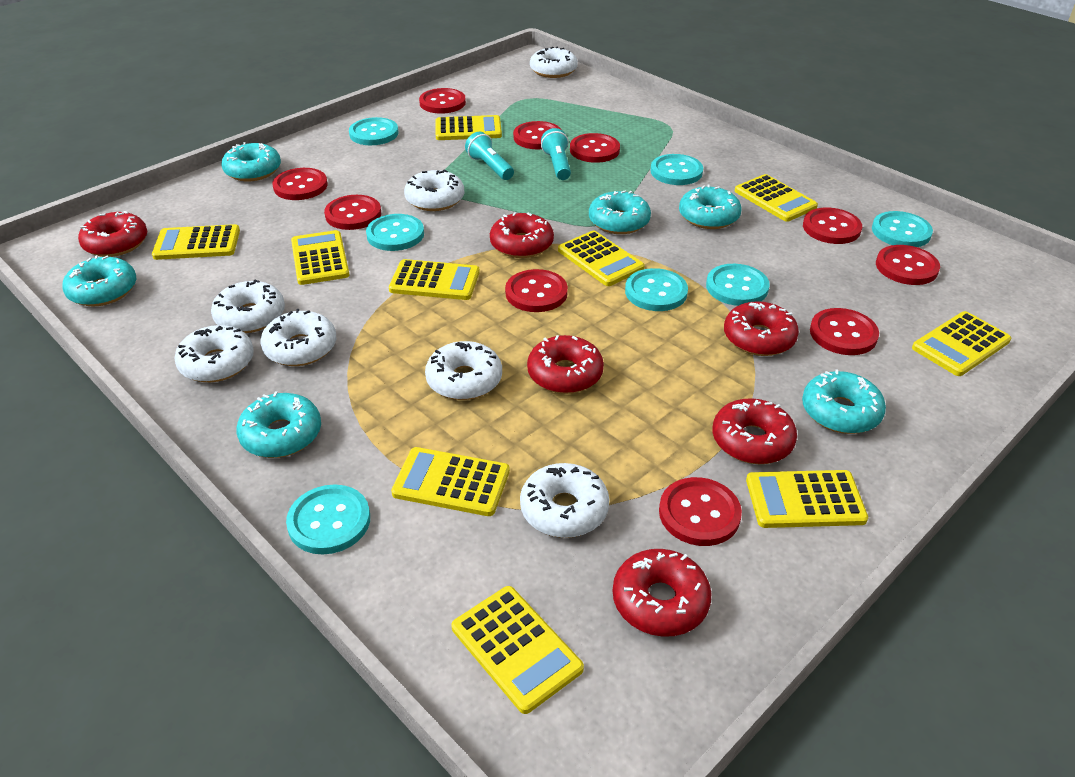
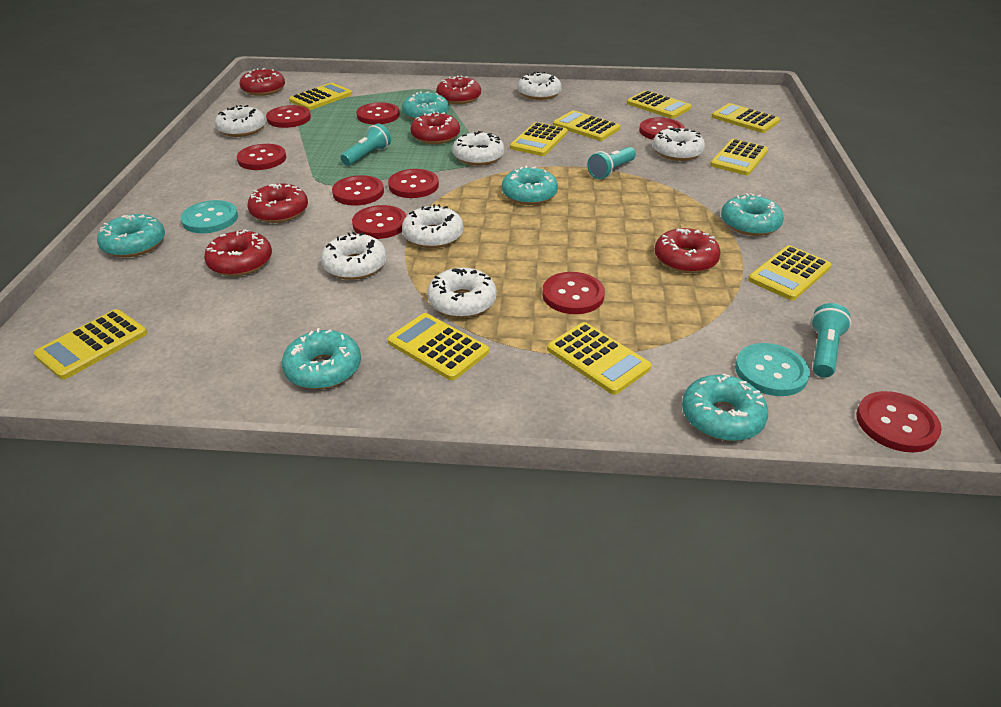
red button: [272,168,328,200] [324,195,381,230] [419,88,466,114] [505,269,568,312] [513,121,562,150] [570,133,620,163] [659,477,742,546] [803,208,862,244] [810,308,879,355] [876,245,940,285] = 10 -> [237,144,286,170] [266,105,311,128] [332,175,384,206] [352,205,406,239] [356,102,400,125] [388,169,439,198] [542,272,605,314] [639,117,685,140] [856,391,942,453] = 9
turquoise button: [286,484,370,555] [349,117,398,145] [366,214,424,251] [625,268,688,311] [651,154,703,185] [706,264,770,306] [872,211,933,247] = 7 -> [181,200,238,233] [735,343,810,396] = 2
turquoise flashlight: [465,132,514,180] [541,128,571,180] = 2 -> [340,123,391,166] [587,147,636,179] [811,303,851,378] = 3

